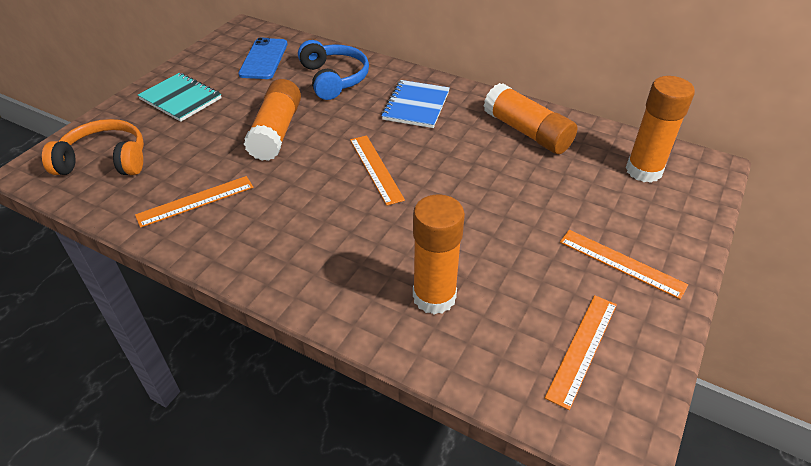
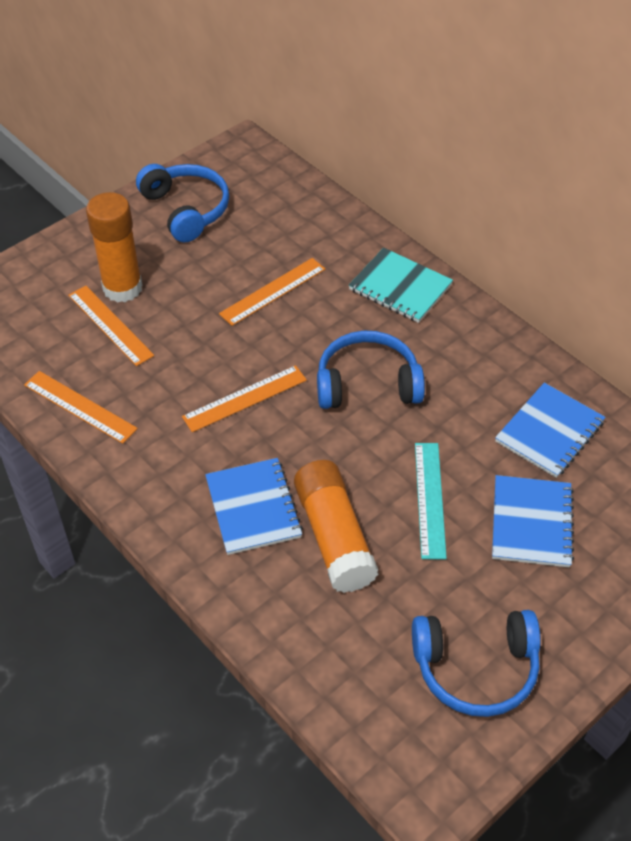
blue headphones: [298,40,369,100] = 1 -> [136,164,229,242] [317,331,425,409] [412,610,541,717] = 3
blue notebook: [381,80,450,128] = 1 -> [205,458,303,555] [492,475,574,567] [495,383,606,478] = 3
blue phone: [238,38,287,79] = 1 -> none = 0
orange glue stick: [244,79,301,161] [413,194,465,315] [484,83,577,154] [626,76,695,183] = 4 -> [86,192,142,303] [294,460,378,593] = 2
orange headphones: [42,119,144,175] = 1 -> none = 0
turquoise ruler: none = 0 -> [415,443,447,559] = 1

